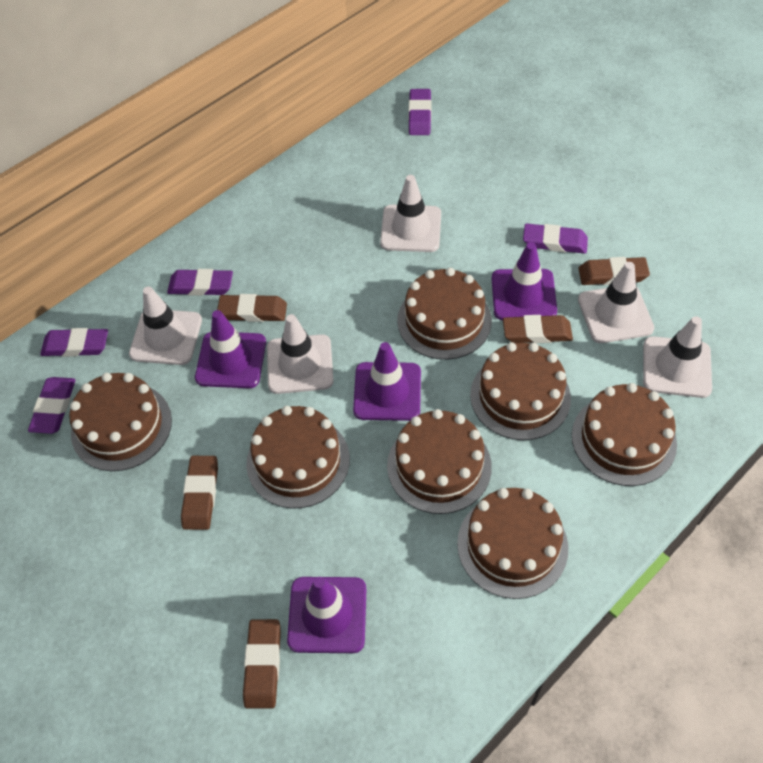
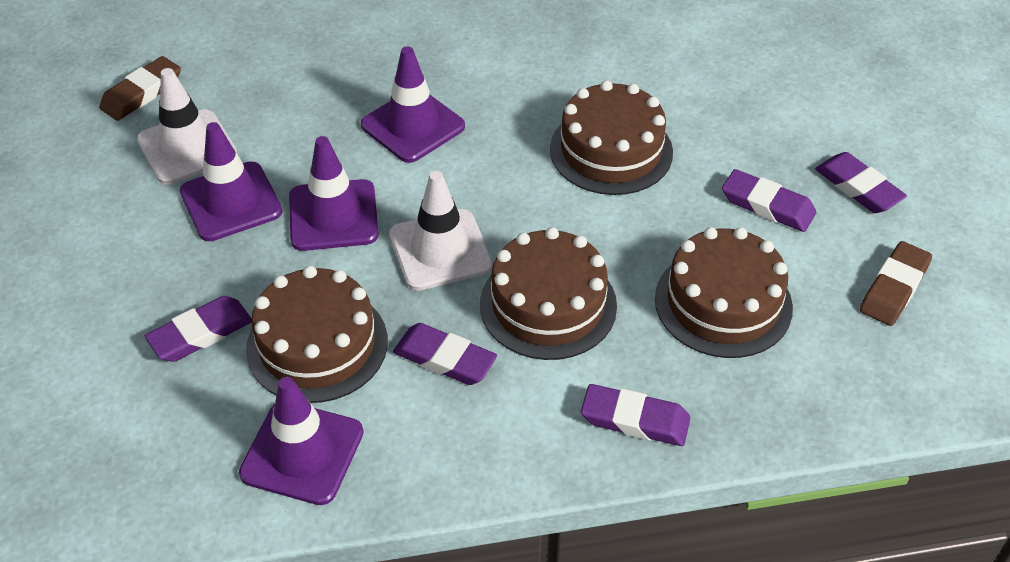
brown cake: [69,373,172,471] [246,406,350,509] [387,409,492,514] [397,268,492,360] [457,488,568,599] [470,342,571,440] [572,383,677,486] = 7 -> [246,266,388,403] [480,227,617,360] [550,80,673,195] [655,227,793,358] = 4
brown eraser: [181,456,218,530] [217,294,287,322] [243,619,281,708] [503,315,573,343] [578,257,650,285] = 5 -> [99,56,181,121] [860,241,932,326] = 2
white traffic cone: [129,287,202,365] [267,314,334,394] [380,175,441,252] [578,262,654,343] [643,316,712,398] = 5 -> [137,68,237,185] [389,171,493,291] = 2

